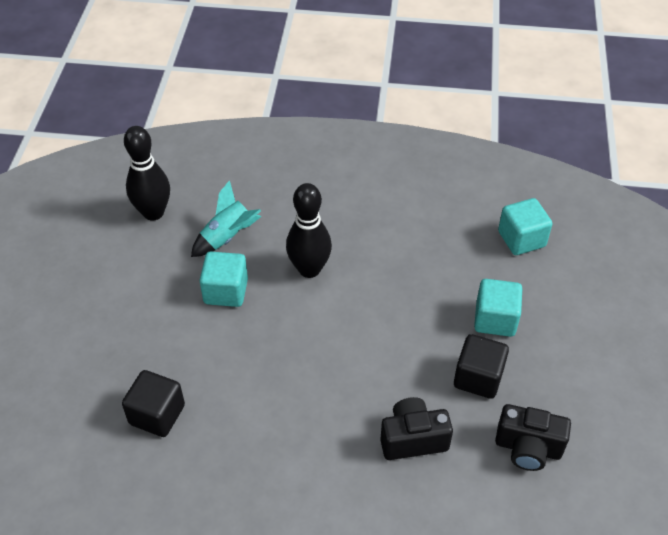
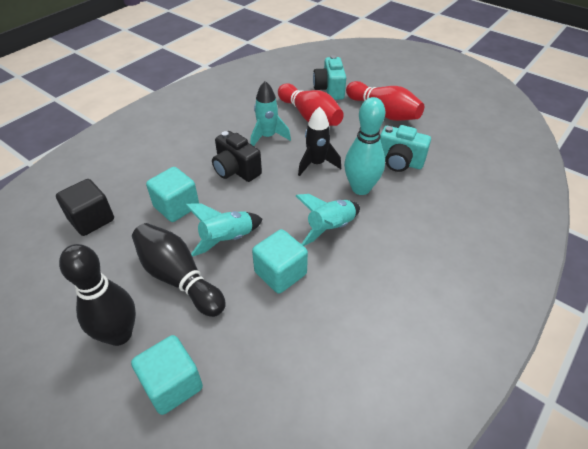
black camera: [380,397,453,460] [495,404,571,471] = 2 -> [212,131,262,182] = 1
black cube: [122,370,185,437] [454,334,509,399] = 2 -> [56,179,114,236] = 1
black rocket: none = 0 -> [298,107,341,176] = 1
red bowling pin: none = 0 -> [278,83,344,126] [346,81,424,121] = 2
turquoise bowling pin: none = 0 -> [344,97,385,195] = 1
turquoise camera: none = 0 -> [313,55,346,100] [380,125,431,172] = 2
turquoise rocket: [191,180,261,257] = 1 -> [185,203,263,257] [250,81,291,146] [296,194,360,246] = 3

